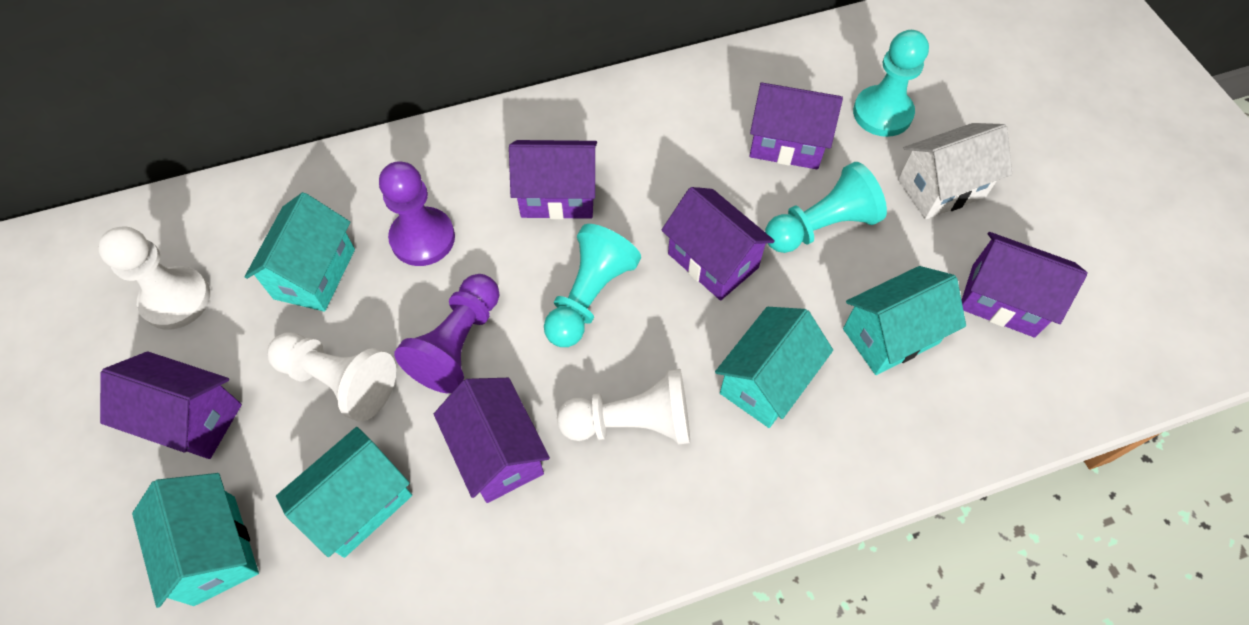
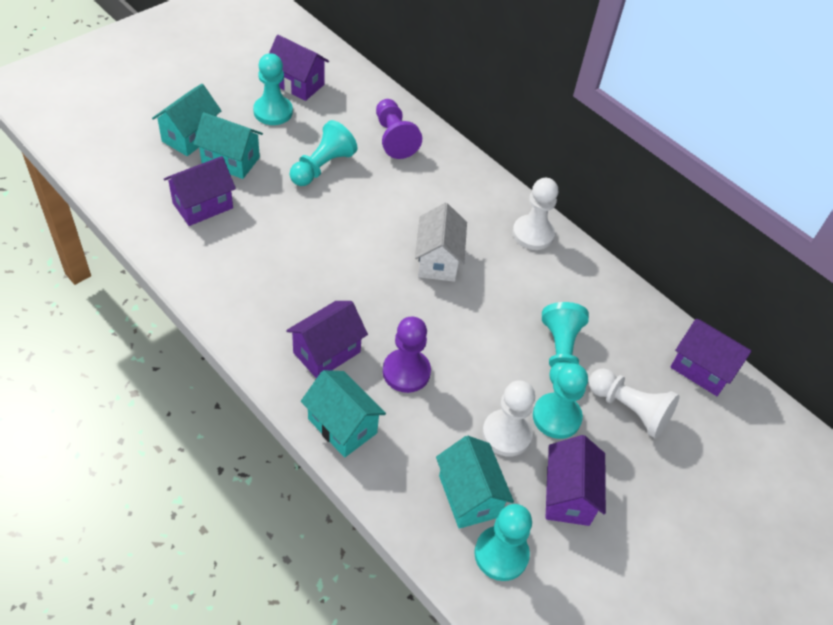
purple house: [100,351,242,459] [434,378,550,503] [509,140,597,219] [661,187,775,301] [750,82,843,170] [962,232,1088,337] = 6 -> [164,156,236,226] [269,35,329,101] [286,301,368,378] [546,435,606,526] [670,319,752,396] = 5
turquoise house: [132,473,259,608] [245,192,355,312] [276,427,412,558] [715,307,833,428] [843,266,966,375] = 5 -> [152,84,221,156] [194,112,263,179] [301,370,386,458] [436,436,514,529] = 4
turquoise pawn: [544,224,641,347] [765,162,887,253] [853,30,929,137] = 3 -> [253,53,293,125] [290,120,358,186] [474,504,532,581] [533,363,588,439] [542,302,589,383] = 5

